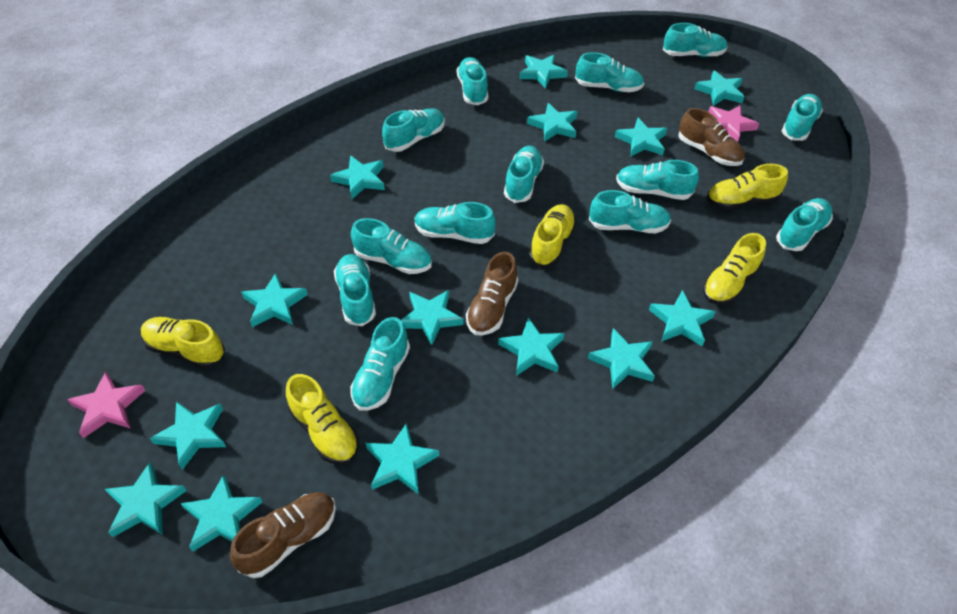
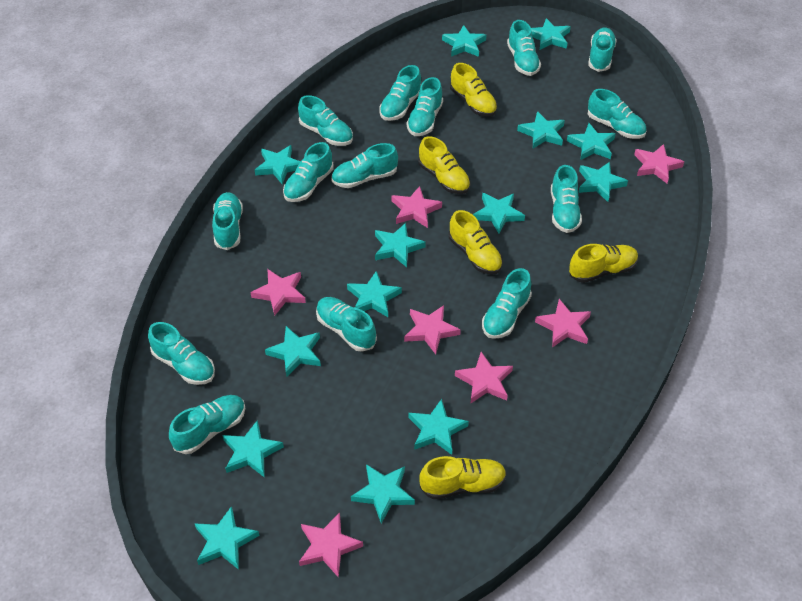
brown shoe: [230,492,336,578] [466,252,518,336] [678,108,745,166] = 3 -> none = 0
pink star: [67,371,146,438] [708,105,759,142] = 2 -> [251,269,306,316] [299,512,363,578] [392,186,442,228] [404,305,461,354] [455,352,513,403] [535,299,591,347] [634,144,684,183] = 7
turquoise shoe: [334,254,376,326] [350,317,410,411] [351,218,432,274] [382,108,445,152] [415,202,496,244] [457,57,488,105] [504,146,544,203] [575,52,644,92] [589,190,671,233] [616,160,699,200] [663,23,728,57] [776,198,833,251] [782,94,823,141] = 13 -> [148,322,215,385] [169,395,245,454] [212,192,243,250] [283,142,334,202] [298,95,353,146] [316,297,377,352] [331,143,398,188] [379,65,421,121] [407,77,443,136] [482,268,532,339] [507,20,541,76] [551,165,582,233] [588,28,617,72] [588,89,647,139] = 14

